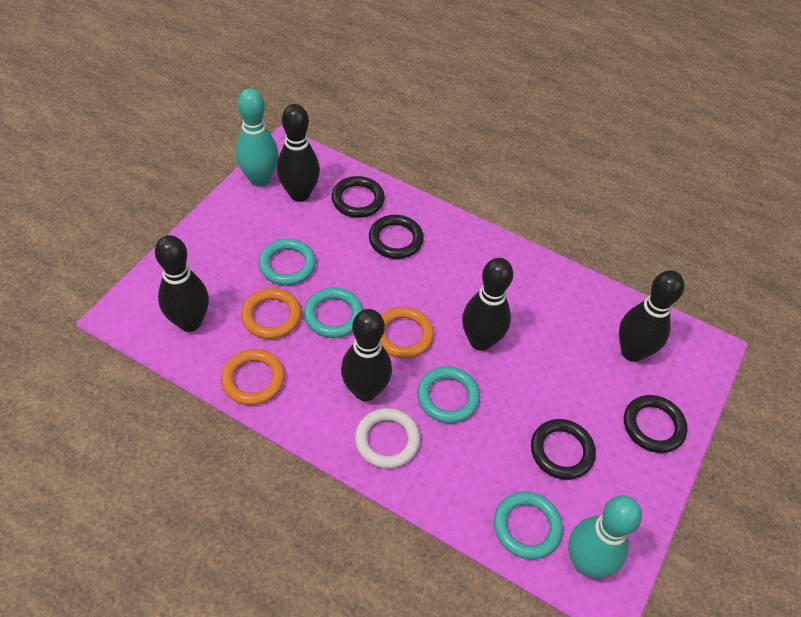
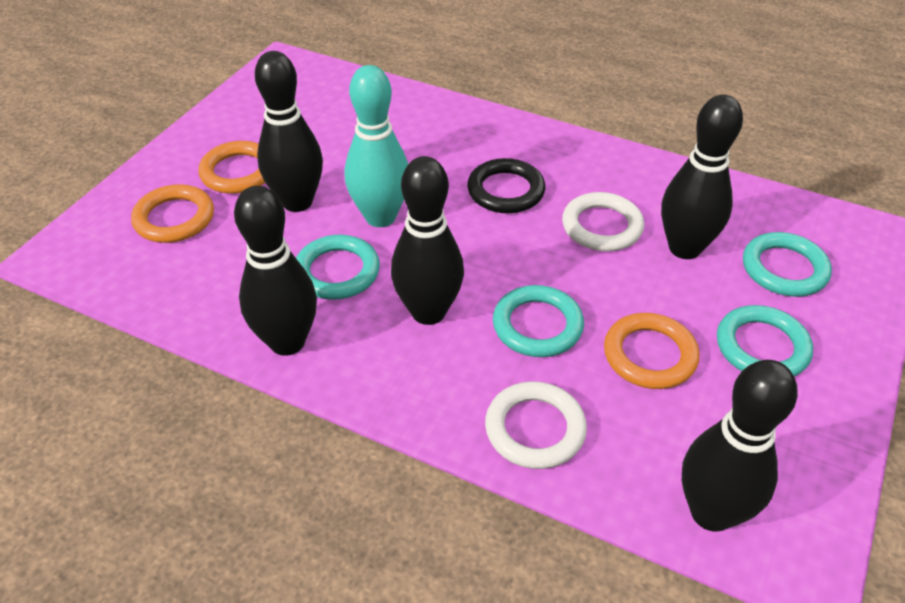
black ring: [331,176,385,218] [369,215,424,259] [531,419,596,480] [624,395,688,453] = 4 -> [467,158,545,213] = 1
turquoise bowling pin: [236,88,279,187] [568,495,642,578] = 2 -> [345,65,408,227] = 1
white ring: [355,408,420,469] = 1 -> [485,381,587,469] [562,192,644,251] = 2

